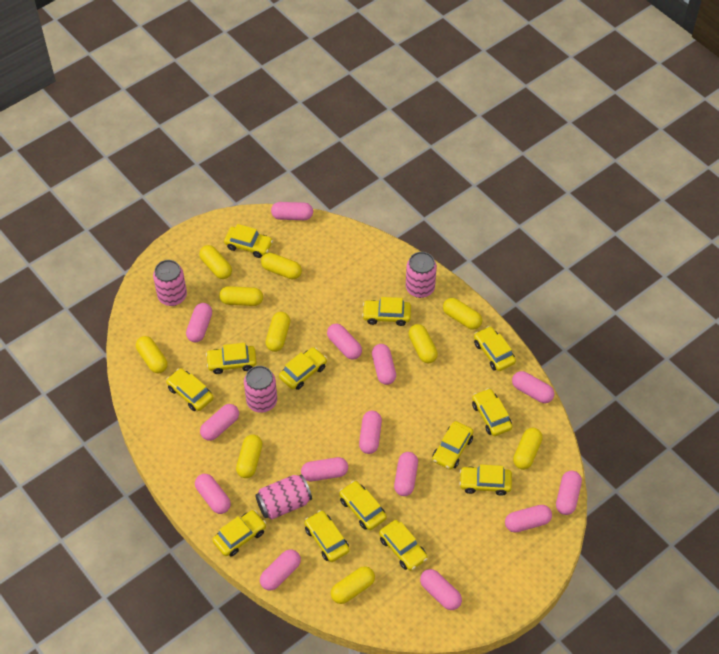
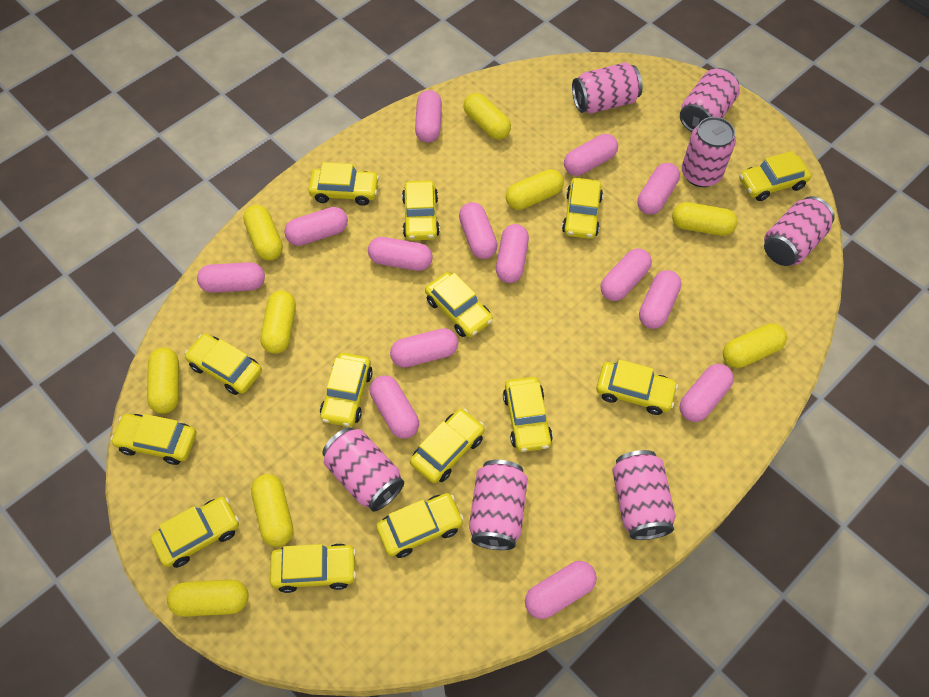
pink can: [153,260,187,306] [244,366,277,413] [255,474,312,519] [406,252,437,298] = 4 -> [322,427,404,512] [469,460,528,550] [572,62,643,114] [612,450,675,540] [680,68,740,132] [682,117,736,187] [764,196,835,266] = 7
yellow capsule: [136,336,168,373] [199,245,232,279] [219,286,263,306] [236,434,263,478] [261,253,302,279] [266,312,290,352] [331,566,375,604] [409,324,438,363] [443,298,482,330] [513,428,543,470] = 10 -> [147,347,179,414] [167,580,248,617] [243,205,283,261] [251,474,293,547] [260,291,296,354] [463,93,511,140] [506,169,564,210] [672,202,738,236] [723,323,787,368] = 9
yellow car: [166,368,214,411] [206,343,257,374] [212,510,266,557] [224,224,273,258] [279,347,327,390] [304,510,350,562] [339,481,387,530] [362,297,411,326] [379,520,427,571] [432,421,474,470] [459,464,512,496] [472,388,513,436] [474,326,516,371] = 13 -> [110,414,196,465] [151,497,239,568] [184,334,262,395] [270,543,356,593] [308,162,379,206] [320,353,373,427] [376,493,464,558] [402,180,440,241] [410,409,485,483] [425,272,493,338] [503,377,553,452] [562,178,603,239] [596,359,678,415] [739,151,811,201] = 14

